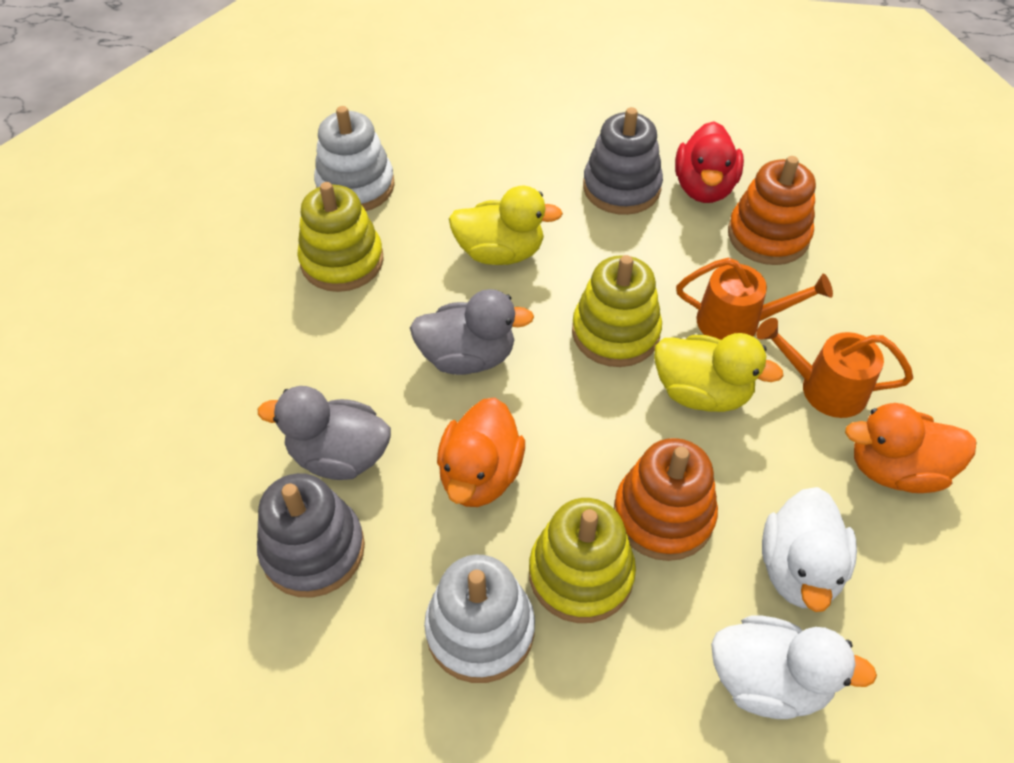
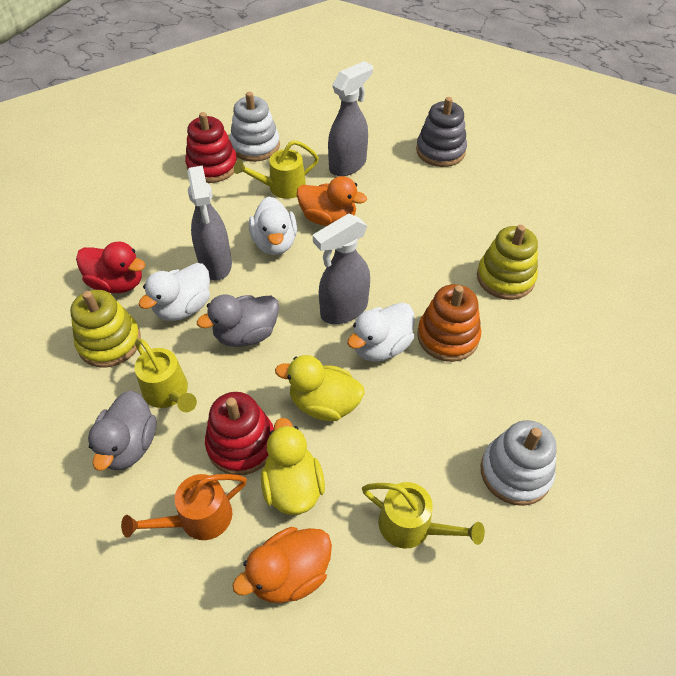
grey spray bottle: none = 0 -> [187,166,232,280] [313,214,370,324] [328,61,373,176] = 3
grey stacking toy: [257,473,365,598] [583,107,663,215] = 2 -> [416,97,467,167] = 1
orange stacking toy: [614,438,718,561] [728,156,816,265] = 2 -> [417,284,481,362] = 1
orange watering can: [676,258,833,340] [756,318,913,418] = 2 -> [121,474,247,540] = 1
red stacking toy: none = 0 -> [185,112,237,183] [205,392,274,475] = 2
white duck: [711,615,877,719] [762,487,857,612] = 2 -> [138,263,210,321] [249,196,297,255] [347,303,415,362] = 3
yellow stacking toy: [297,182,384,292] [529,498,636,623] [572,255,662,367] = 3 -> [70,290,141,367] [477,225,538,300] = 2
yellow watering can: none = 0 -> [134,339,197,412] [234,140,319,199] [362,482,485,549] = 3

